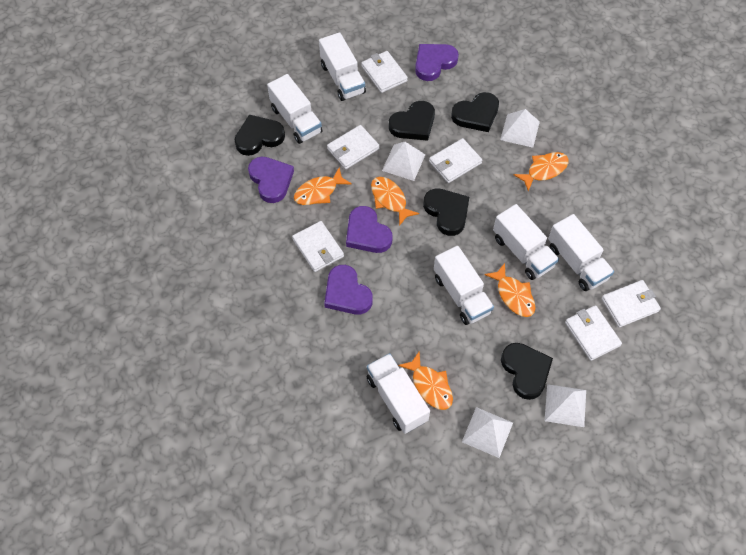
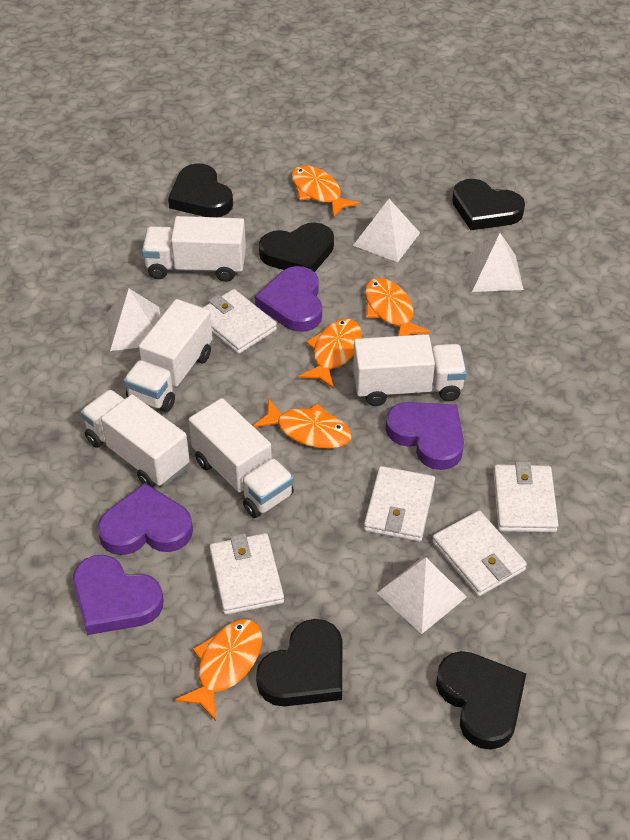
white truck: [267,74,322,144] [319,32,366,101] [366,353,430,434] [434,246,494,325] [493,204,559,280] [548,214,614,291] = 6 -> [81,389,190,487] [123,299,213,412] [142,216,246,282] [189,398,294,518] [353,334,467,406] = 5
white wallet: [292,221,344,272] [327,125,380,169] [361,51,408,93] [429,138,482,183] [565,305,622,361] [601,280,661,328] = 6 -> [203,289,277,354] [209,533,284,615] [364,466,435,542] [432,511,527,596] [493,461,558,533] = 5

